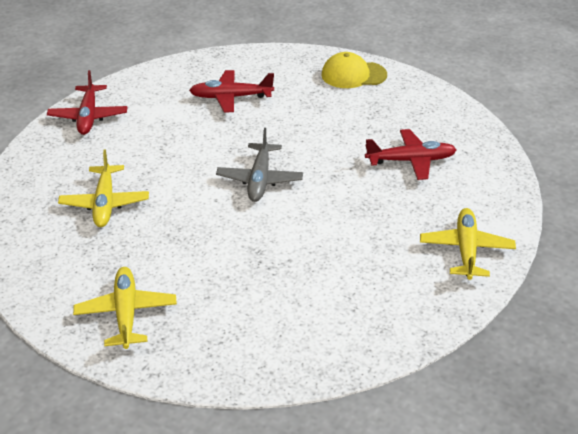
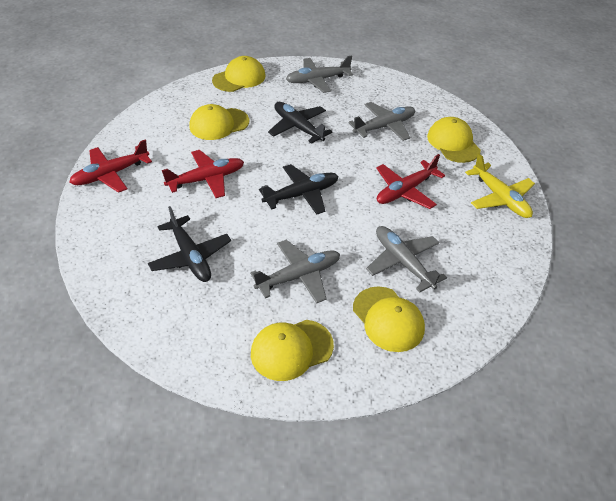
black plane: none = 0 -> [148,206,231,282] [259,164,339,215] [268,102,333,144] = 3
grey plane: [216,128,303,202] = 1 -> [250,240,340,303] [286,56,353,93] [348,102,415,141] [366,226,447,292] = 4
yellow cap: [321,52,387,88] = 1 -> [189,104,249,140] [212,56,266,92] [251,320,334,381] [353,286,425,352] [427,117,481,163] = 5
yellow plane: [58,149,149,227] [73,267,177,349] [420,208,516,280] = 3 -> [465,153,535,218] = 1

